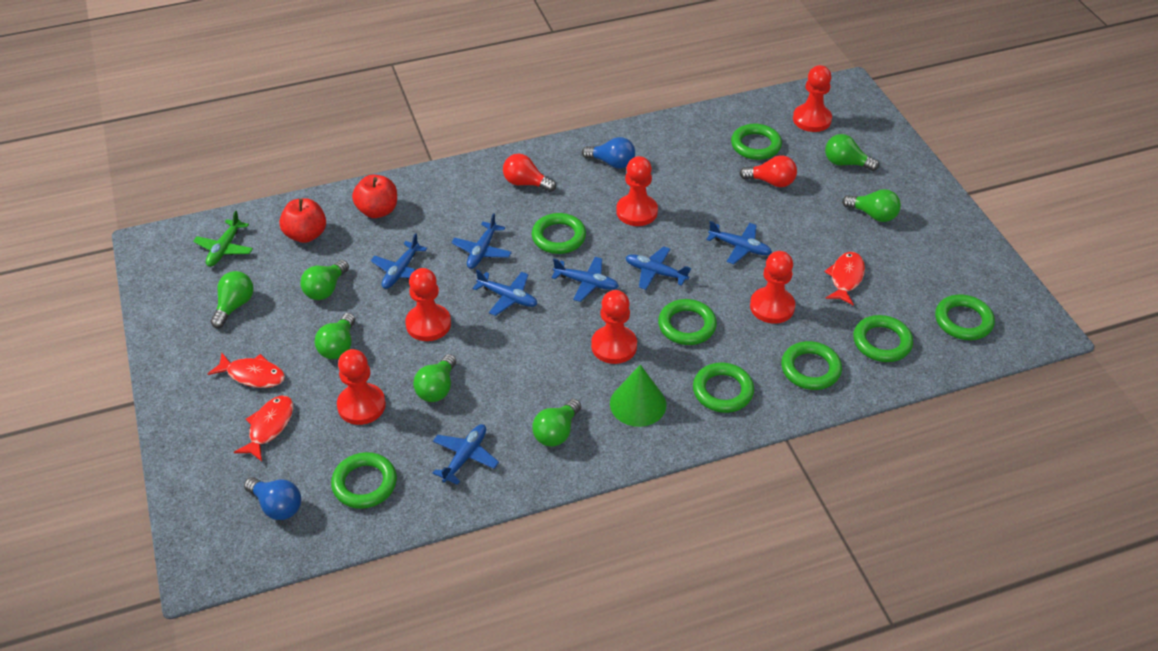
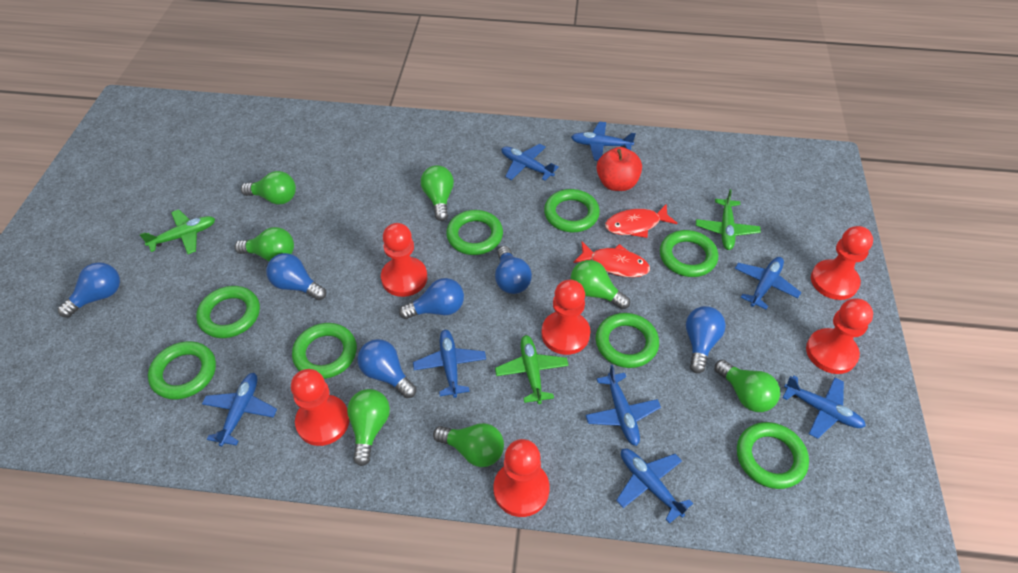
blue light bulb: [244,477,301,520] [582,137,635,169] = 2 -> [58,262,120,318] [266,253,326,300] [357,339,417,398] [399,278,464,319] [495,246,532,294] [686,306,726,373] = 6
blue plane: [371,233,427,289] [433,424,499,485] [451,213,512,269] [473,270,537,316] [551,257,619,302] [625,246,691,290] [706,221,772,264] = 7 -> [202,373,277,447] [413,330,486,398] [501,144,559,181] [571,121,636,161] [585,365,661,446] [616,449,693,524] [734,257,801,310] [782,375,866,439] = 8
green cone: [610,365,666,427] = 1 -> none = 0
green plane: [193,211,253,267] = 1 -> [139,209,215,254] [495,335,569,404] [696,189,761,250] = 3
red apple: [279,198,326,243] [352,175,397,218] = 2 -> [597,147,642,191] = 1
red fish: [208,353,285,388] [234,396,293,461] [824,252,865,306] = 3 -> [573,242,650,277] [605,204,677,238] = 2
red light bulb: [503,154,556,192] [739,155,797,187] = 2 -> none = 0

